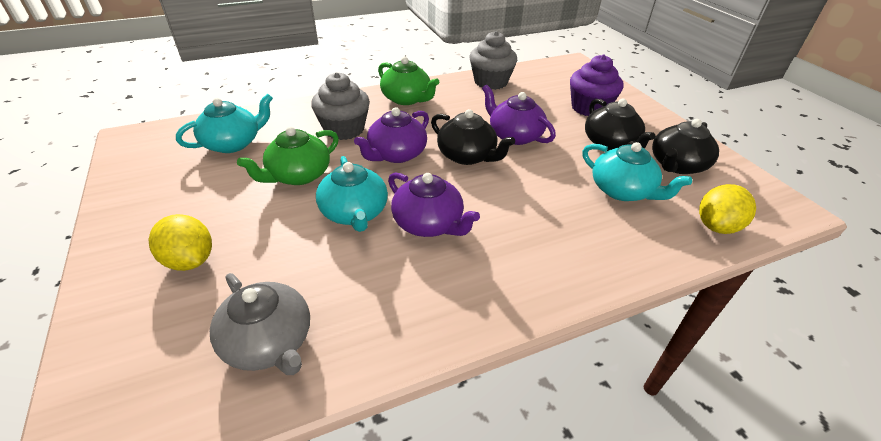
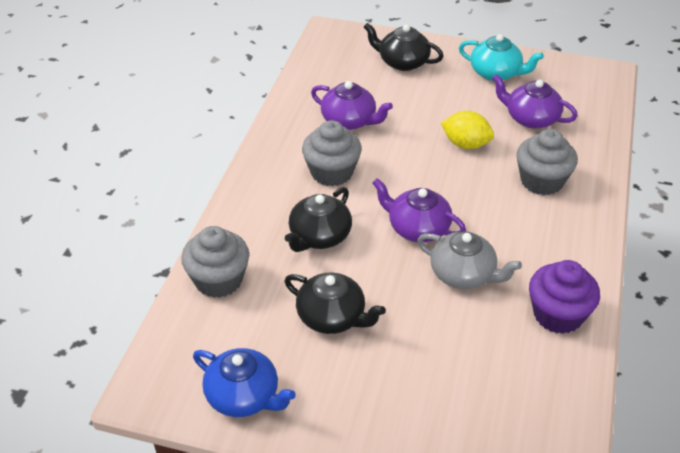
blue teapot: none = 0 -> [193,348,296,417] = 1
green teapot: [237,127,339,185] [378,57,440,105] = 2 -> none = 0
grey cupcake: [311,72,370,140] [469,31,517,90] = 2 -> [181,226,249,298] [302,120,362,186] [517,129,578,195] = 3
turquoise teapot: [176,94,273,153] [316,156,388,232] [582,142,692,201] = 3 -> [459,34,544,81] = 1
yellow lemon: [149,214,212,271] [699,184,756,234] = 2 -> [441,111,494,149] = 1

